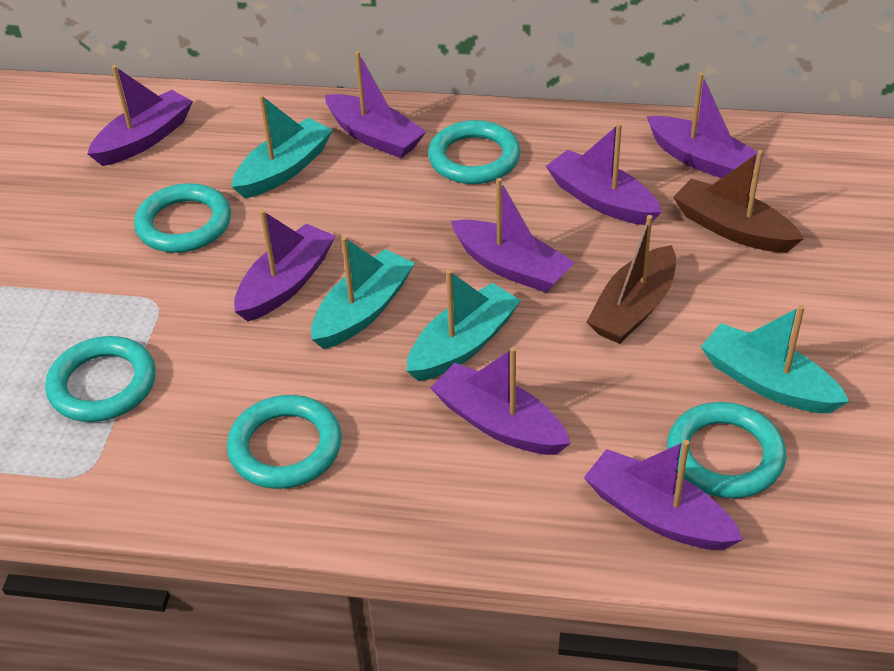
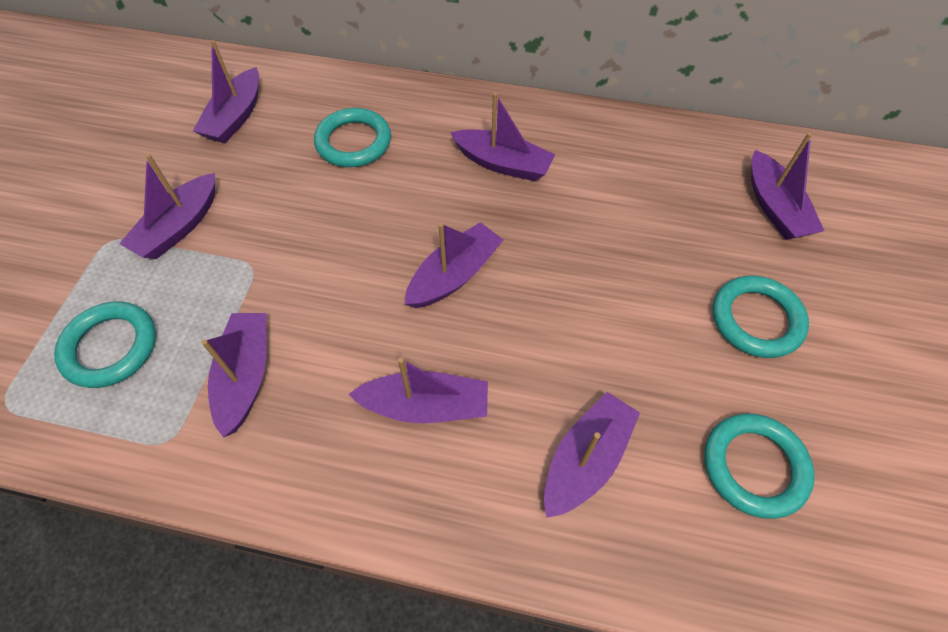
brown boat: [587,215,676,344] [673,150,804,252] = 2 -> none = 0
turquoise boat: [232,95,333,198] [311,236,415,349] [407,270,521,381] [701,305,849,413] = 4 -> none = 0
turquoise ring: [45,336,156,422] [134,183,231,253] [227,395,342,489] [428,120,520,184] [667,402,786,498] = 5 -> [54,302,156,388] [314,108,391,167] [704,414,815,519] [713,275,809,358] = 4

